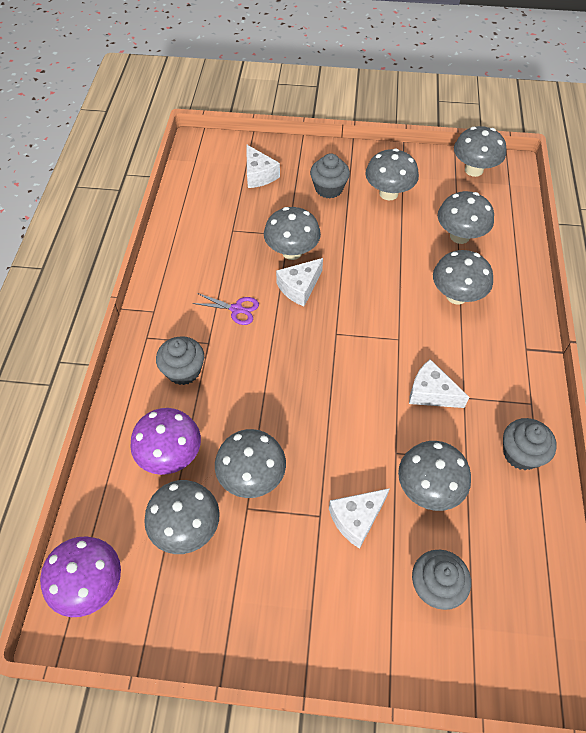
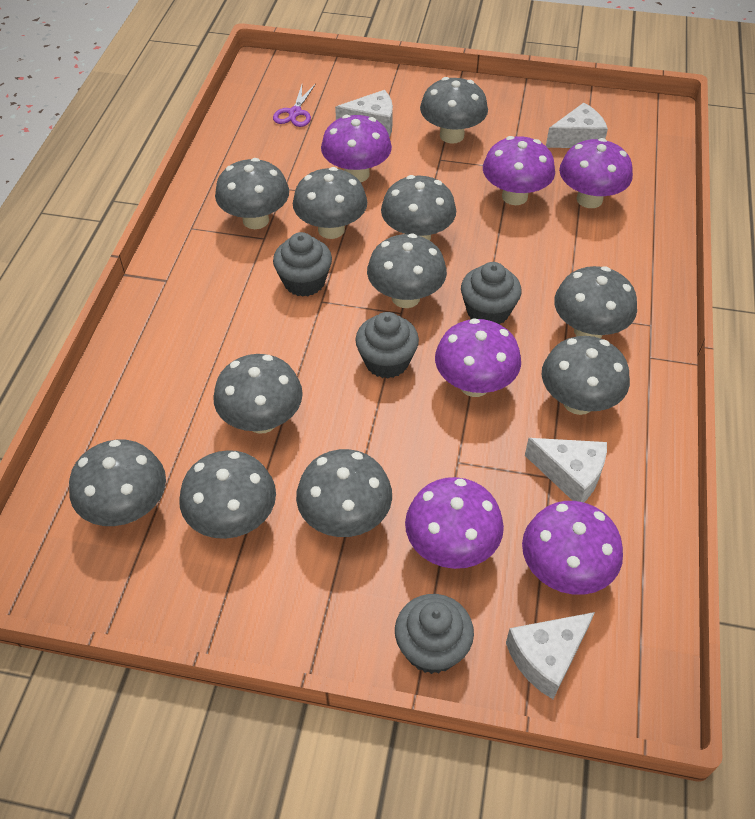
grey mushroom: [144,480,220,554] [215,429,286,498] [264,207,321,260] [365,149,419,200] [398,441,471,511] [433,250,493,304] [438,191,494,244] [454,126,506,177] = 8 -> [69,440,166,526] [179,450,276,539] [213,354,303,434] [215,158,289,229] [293,167,367,239] [296,449,392,537] [367,234,447,308] [381,175,456,241] [420,77,488,144] [542,336,630,415] [554,266,637,338] = 11
purple mushroom: [40,537,121,617] [130,408,201,475] = 2 -> [321,115,392,182] [405,477,504,569] [435,318,521,397] [483,136,555,205] [522,501,623,595] [559,138,633,208] = 6

